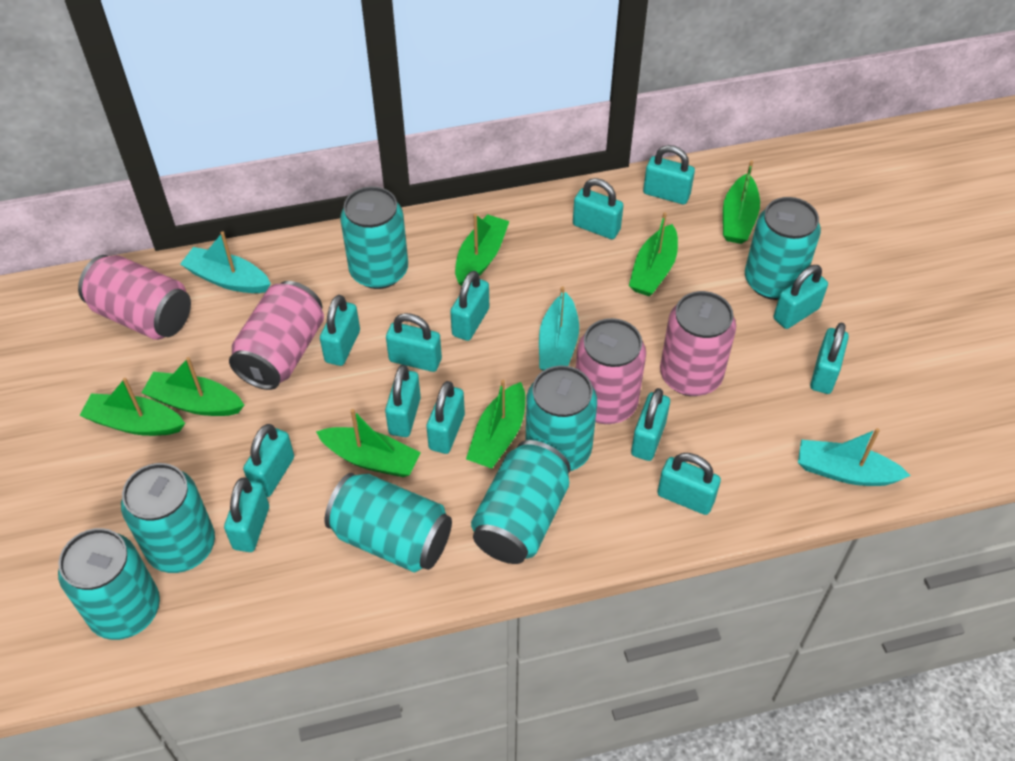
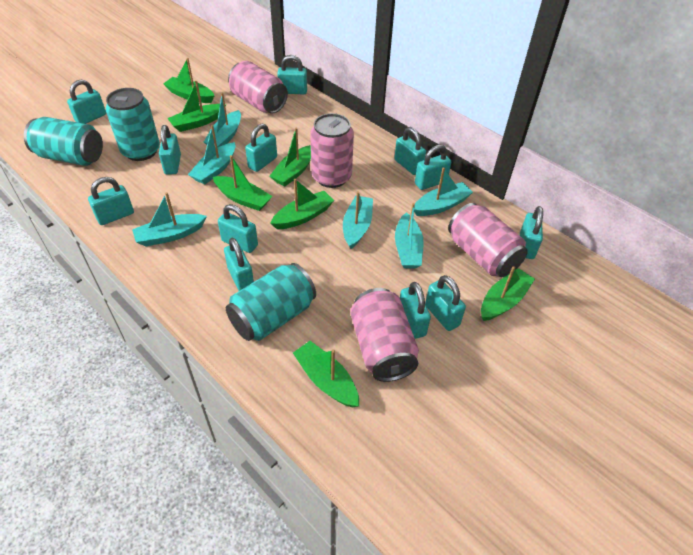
turquoise boat: [180,232,271,293] [539,287,579,371] [798,428,911,486] = 3 -> [132,192,207,246] [188,125,235,184] [204,93,241,148] [343,191,373,249] [395,203,424,268] [414,168,473,216] = 6
turquoise can: [58,528,160,640] [121,463,215,573] [325,473,452,572] [340,186,408,289] [471,440,571,564] [526,366,597,471] [745,197,821,300] = 7 -> [24,117,103,166] [106,88,160,161] [226,263,316,341] = 3
turquoise padlock: [224,478,269,552] [243,424,294,497] [320,295,360,366] [385,365,421,437] [386,313,442,372] [426,381,465,454] [450,271,489,341] [573,178,623,239] [631,388,670,461] [643,145,695,204] [657,453,721,515] [774,265,828,329] [810,322,849,394] = 13 -> [67,80,106,124] [88,177,134,225] [159,125,181,174] [218,204,258,253] [224,238,254,291] [245,124,277,172] [277,55,307,94] [394,127,426,175] [400,282,431,339] [415,145,451,190] [425,275,466,331] [520,206,543,259] = 12

